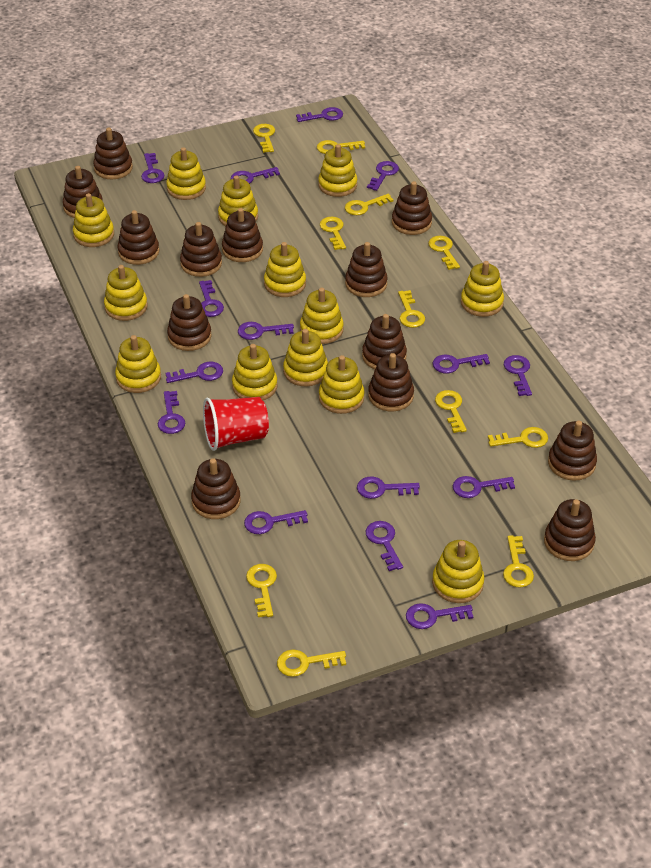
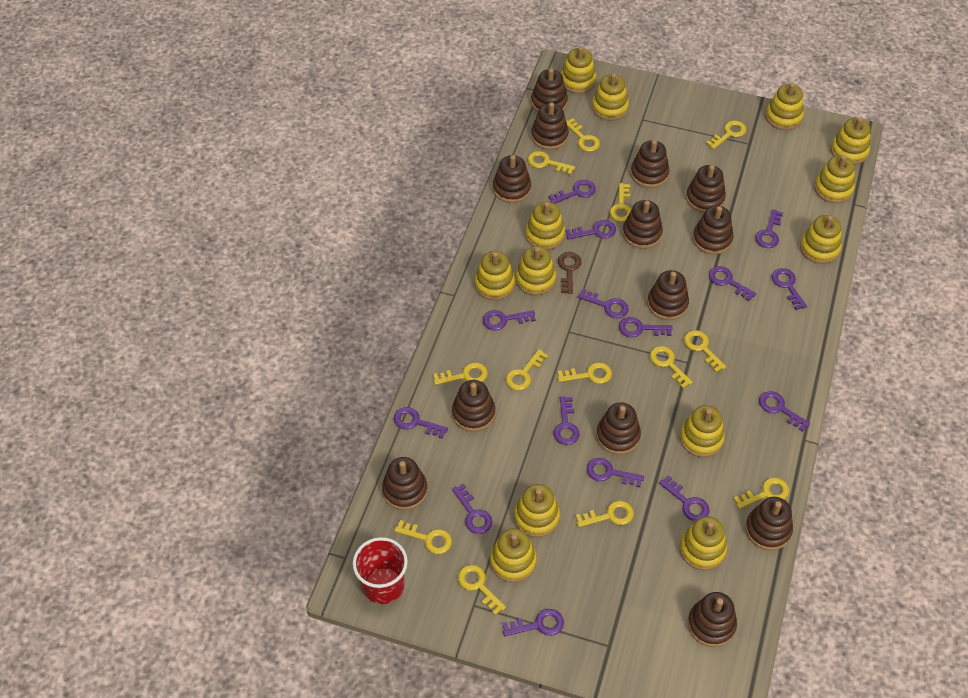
brown key: none = 0 -> [558,252,581,294] = 1
yellow key: [246,564,277,617] [253,124,275,153] [277,649,346,677] [317,140,365,154] [320,217,346,250] [345,194,393,215] [398,290,425,328] [428,236,460,270] [435,390,467,433] [488,427,548,448] [503,535,534,588] = 11 -> [394,520,452,554] [433,362,488,385] [458,565,506,615] [506,349,548,391] [527,151,575,175] [558,362,612,384] [566,118,600,152] [576,501,634,527] [610,183,632,222] [650,346,693,388] [684,330,726,373] [706,120,747,150] [733,477,789,509] = 13

